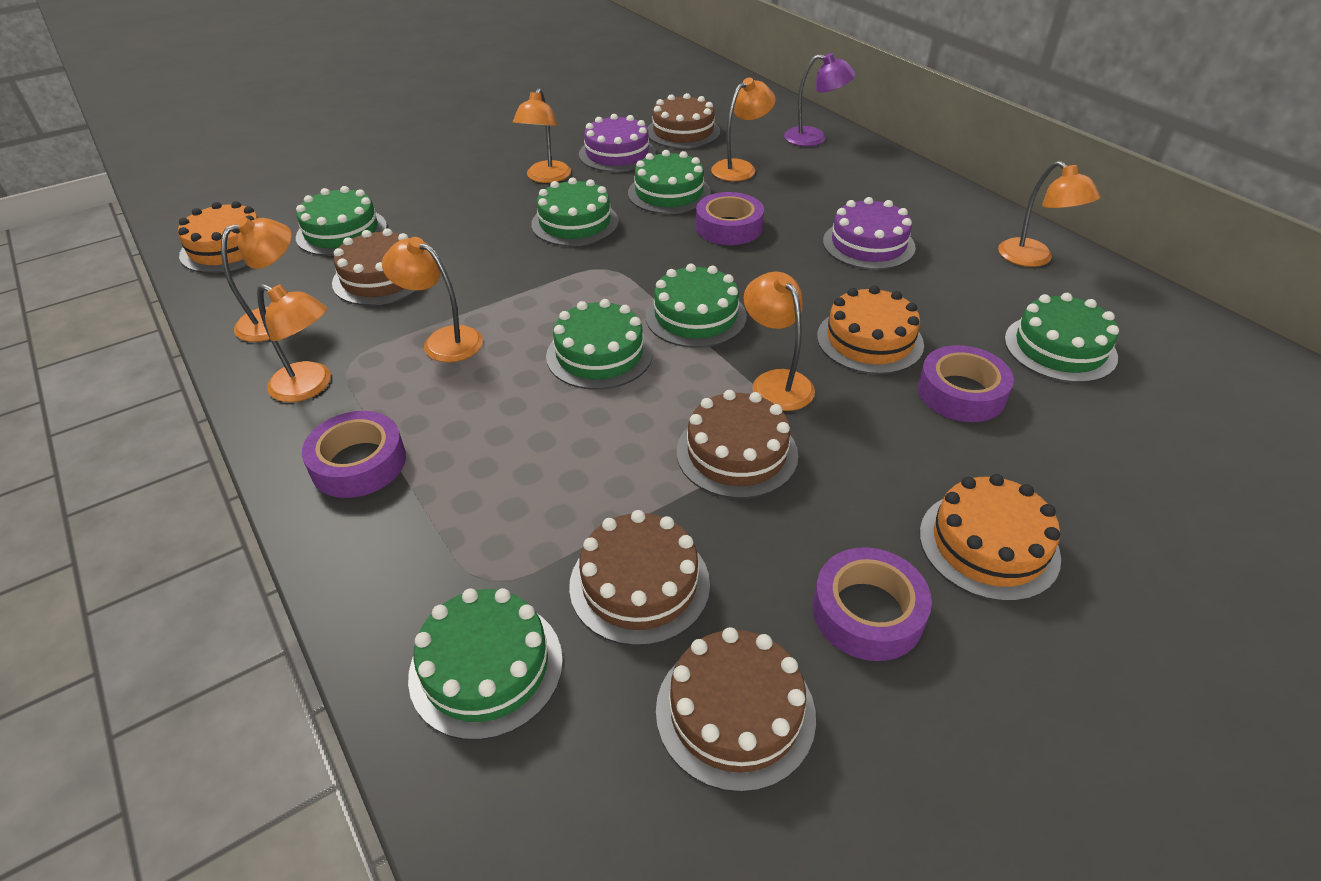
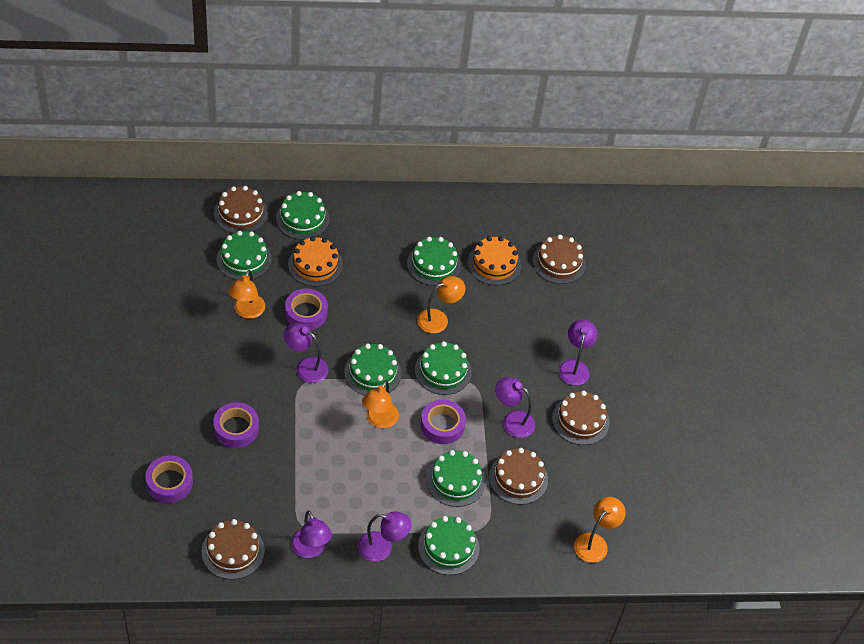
orange cake: [178,201,258,273] [817,286,924,374] [920,474,1061,602] = 3 -> [288,236,343,287] [468,236,521,286] = 2
orange lamp: [221,217,292,342] [257,284,331,402] [382,237,483,362] [513,88,571,183] [711,78,776,181] [744,271,815,411] [998,161,1101,267] = 7 -> [228,270,265,319] [362,380,399,428] [417,276,465,333] [574,497,626,563] = 4
purple cake: [579,114,656,172] [823,197,916,270] = 2 -> none = 0
purple lamp: [784,53,856,146] = 1 -> [284,323,329,383] [291,511,332,558] [358,511,412,562] [495,377,535,438] [559,319,598,386] = 5

